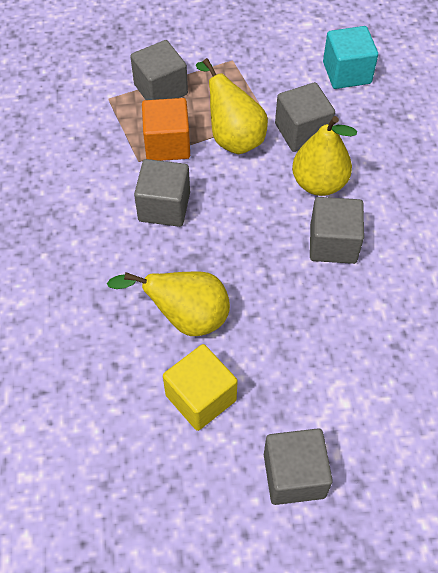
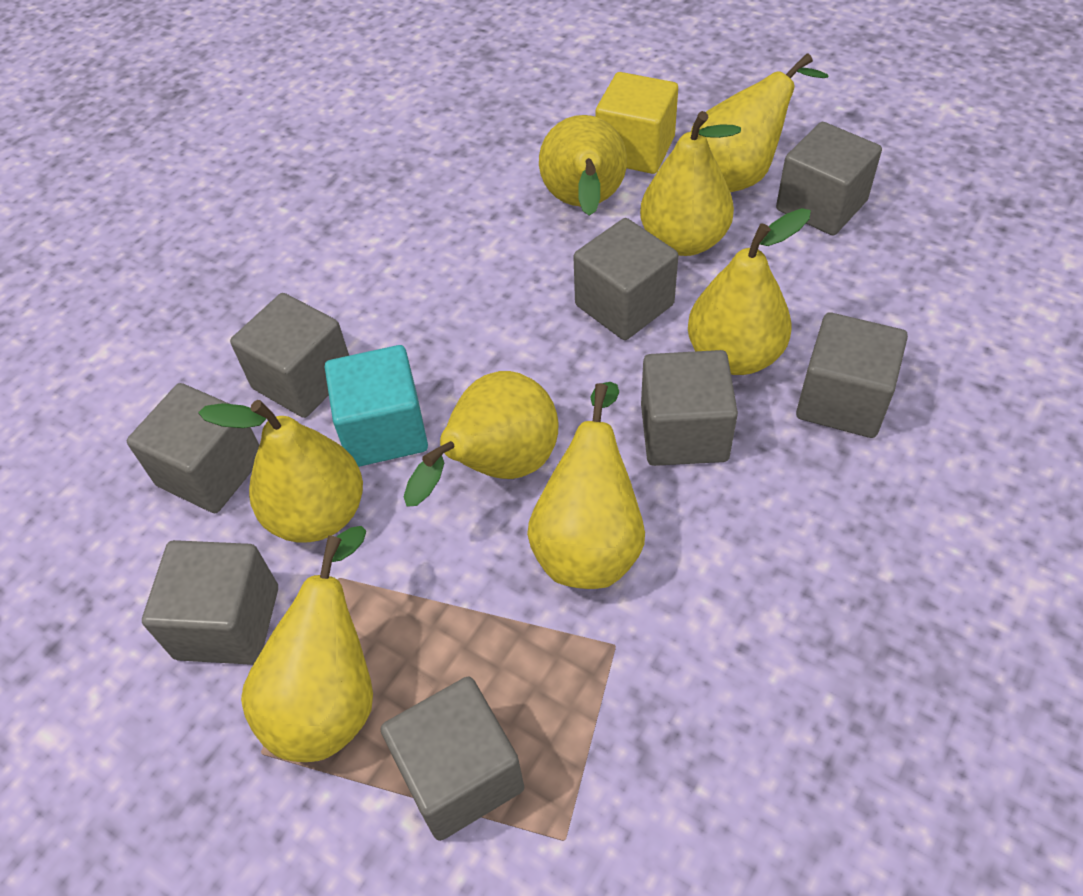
grey cube: [130,40,188,100] [134,159,190,227] [264,428,333,505] [275,82,335,152] [310,197,364,264] = 5 -> [127,383,259,513] [142,540,278,665] [230,293,349,418] [380,677,524,841] [573,218,678,340] [641,350,738,466] [776,122,882,236] [796,312,908,438] = 8
orange cube: [142,98,190,161] = 1 -> none = 0
yellow pear: [107,271,230,336] [196,58,268,154] [292,116,357,196] = 3 -> [198,400,363,542] [241,526,373,762] [404,371,558,507] [527,382,645,589] [539,115,627,216] [640,111,741,256] [688,208,811,375] [691,53,829,192] = 8

